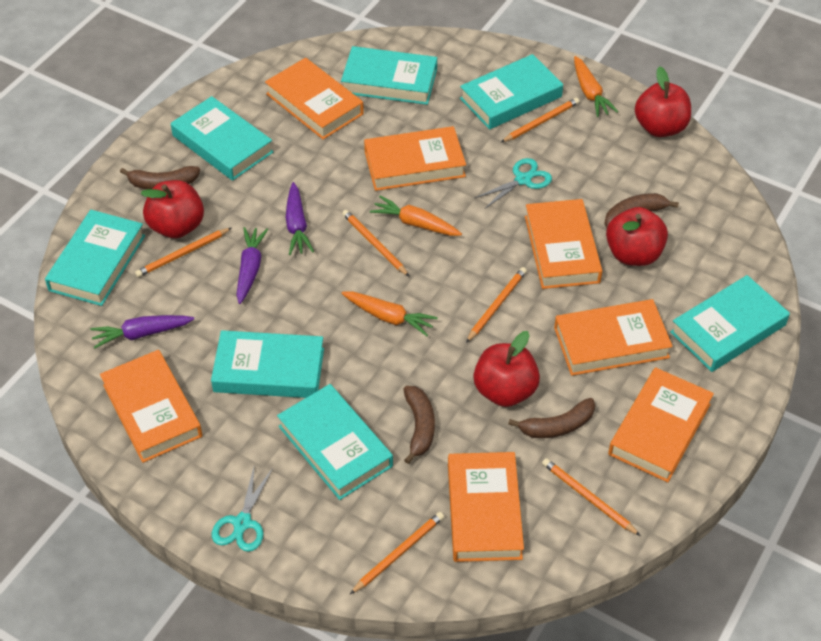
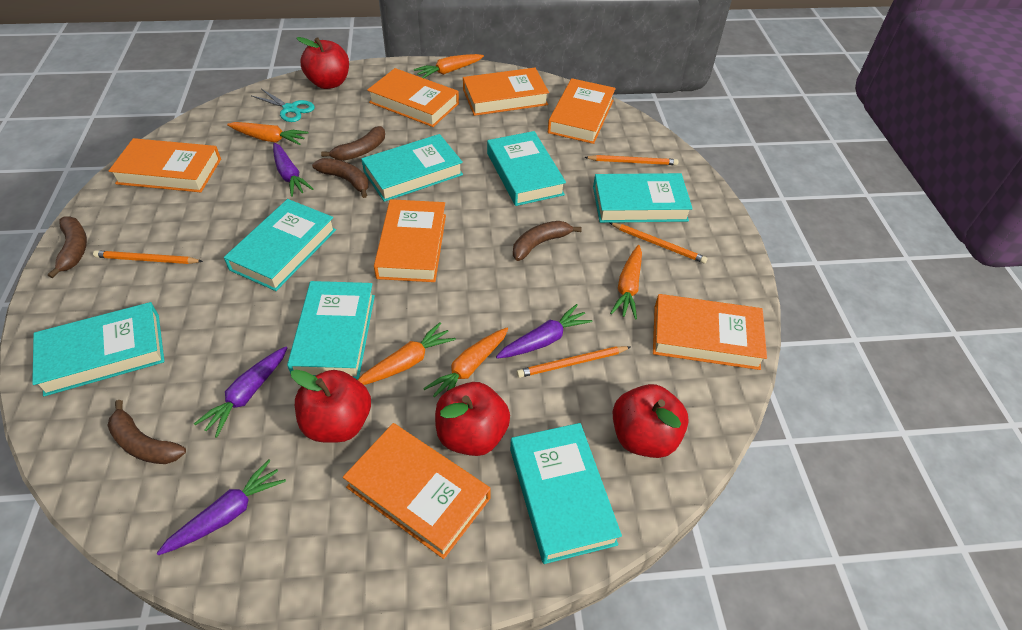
brown banana: [120,166,200,189] [403,386,435,464] [508,398,595,438] [604,193,679,228] = 4 -> [48,216,87,278] [107,400,186,464] [312,158,368,198] [321,126,385,161] [513,221,582,261] = 5
orange carrot: [341,292,438,336] [370,196,462,236] [574,56,618,117] = 3 -> [227,122,308,145] [358,322,456,385] [414,54,484,78] [423,328,508,397] [610,245,642,319] = 5
orange pencil: [135,228,231,277] [342,210,410,277] [350,512,444,594] [466,267,527,343] [501,98,579,142] [542,458,641,536] = 6 -> [93,250,203,264] [517,346,631,378] [585,155,679,165] [609,222,708,264] = 4
purple carrot: [90,315,194,349] [236,227,268,304] [286,182,314,255] = 3 -> [157,460,286,555] [194,346,287,437] [273,143,313,197] [496,304,593,359] = 4
turquoise scissors: [212,467,273,552] [475,158,552,208] = 2 -> [252,89,315,122] = 1

